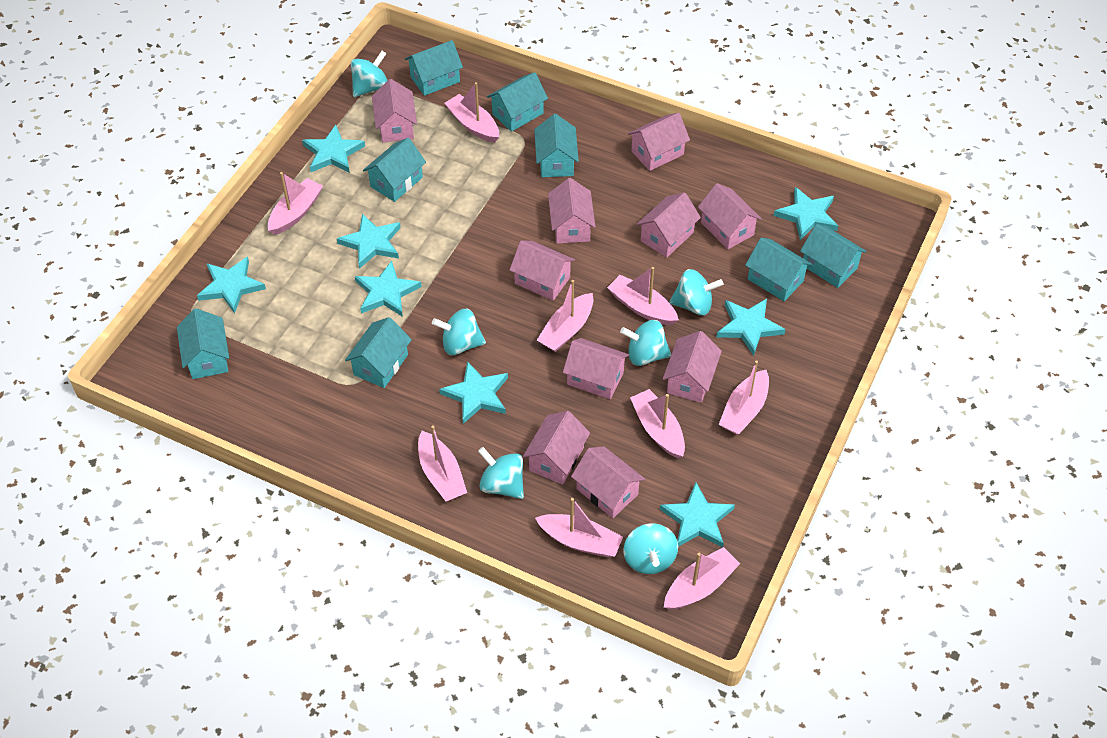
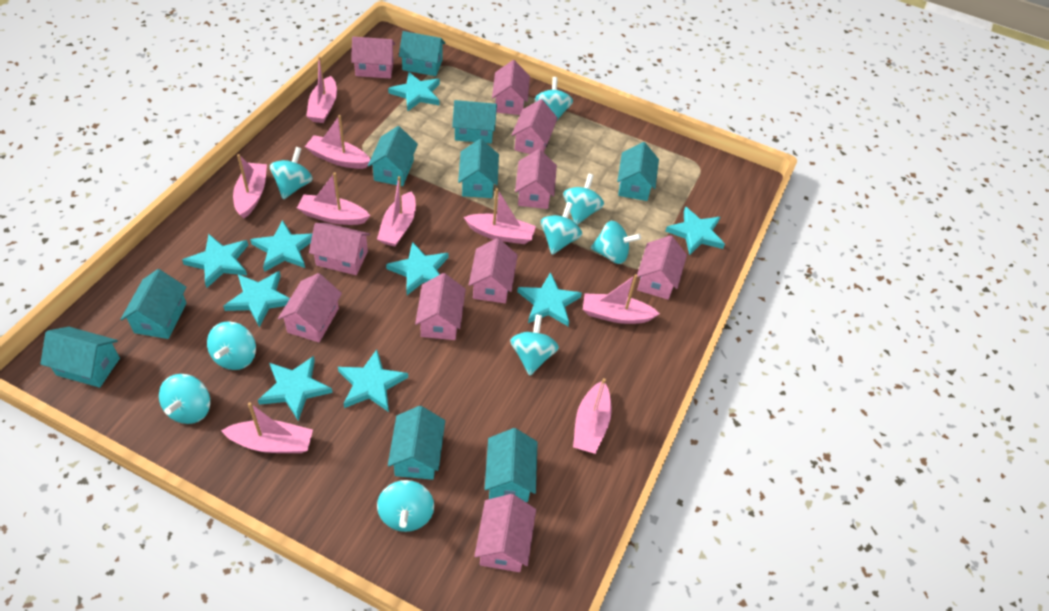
turquoise house: [177,308,229,379] [345,317,412,388] [363,138,426,202] [405,40,463,96] [487,72,548,132] [534,114,579,177] [745,238,812,301] [800,224,867,288] = 8 -> [40,327,120,388] [120,269,187,339] [368,126,418,186] [388,406,445,480] [399,31,445,76] [452,100,497,143] [458,139,499,198] [485,428,538,502] [617,142,659,201] = 9
turquoise spinning top: [351,51,387,97] [432,309,486,355] [478,447,524,499] [620,320,671,366] [623,523,678,574] [669,269,723,315] = 6 -> [159,374,211,424] [207,321,256,370] [270,147,313,199] [377,480,434,532] [510,314,559,376] [535,77,573,120] [541,202,582,255] [563,174,604,225] [591,221,641,264] = 9
turquoise star: [197,257,266,314] [302,125,365,173] [337,214,401,269] [355,261,422,317] [439,361,508,424] [660,482,735,548] [716,299,786,356] [774,187,838,240] = 8 -> [182,234,248,288] [223,271,290,327] [250,220,312,272] [258,356,333,421] [338,350,408,412] [386,242,448,295] [388,72,440,112] [517,272,582,326] [666,206,725,255] = 9

